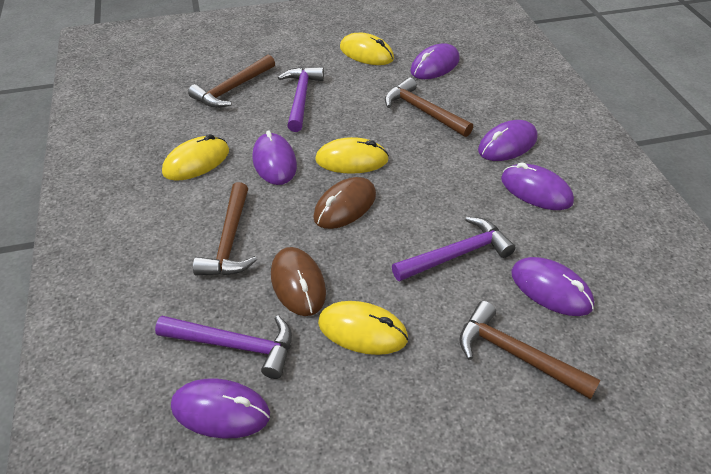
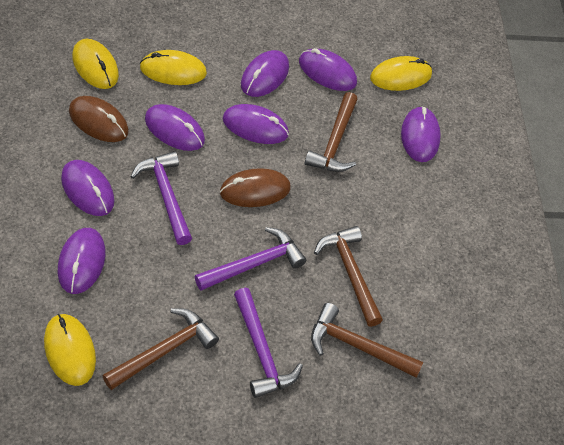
purple mouse: [171,378,270,439] [252,130,297,185] [410,43,460,79] [478,120,538,161] [501,162,574,210] [511,257,594,316] = 6 -> [58,228,105,294] [61,160,115,216] [145,104,205,151] [223,104,289,144] [241,50,289,97] [299,48,357,91] [401,106,441,162] = 7

